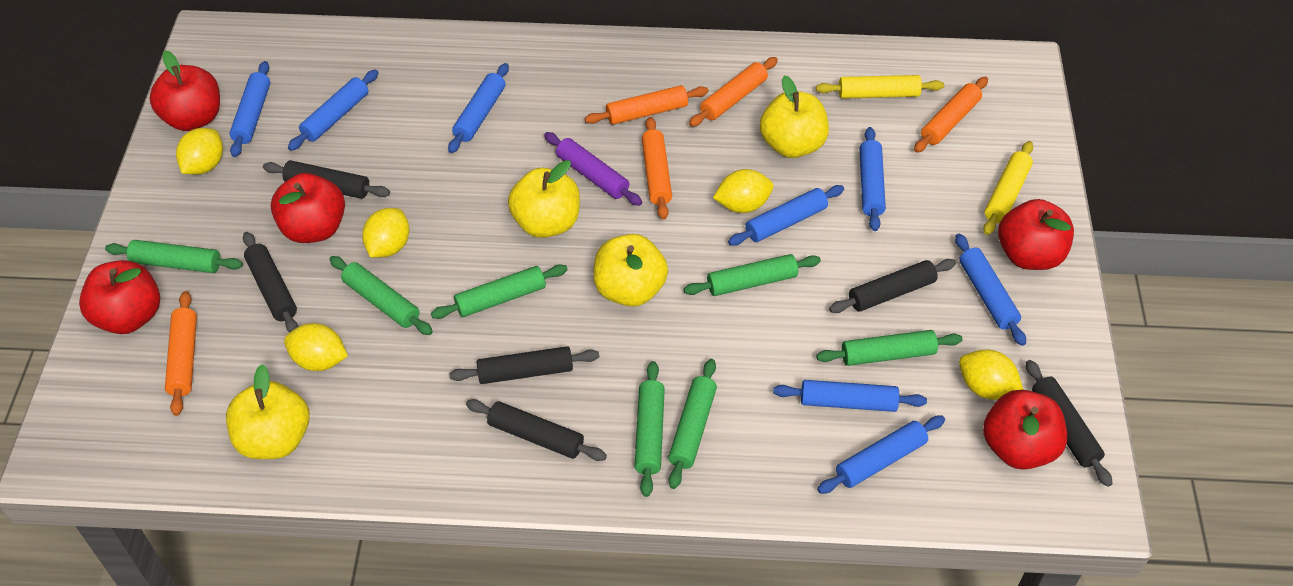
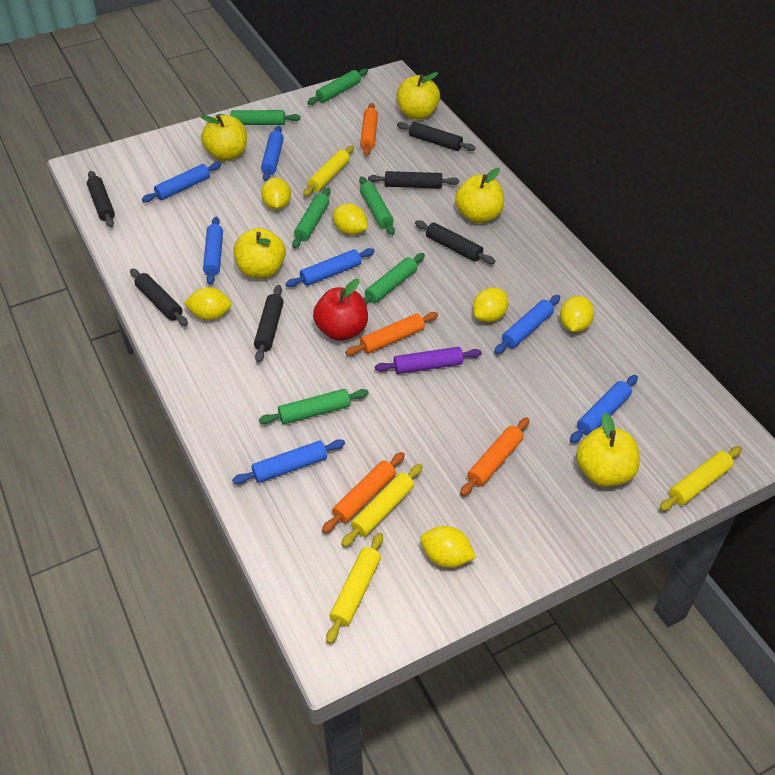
blue rolling pin: [229,61,270,157] [288,69,378,151] [448,63,509,153] [728,185,844,246] [773,380,927,412] [817,416,945,494] [860,127,886,231] [955,234,1026,346] = 8 -> [142,162,221,202] [203,217,223,285] [232,439,345,484] [261,126,284,181] [286,248,375,287] [494,295,560,354] [570,375,638,443] = 7
green rolling pin: [105,240,243,273] [329,256,433,335] [431,264,568,319] [634,361,665,497] [668,359,717,489] [684,254,821,296] [816,330,963,366] = 7 -> [216,110,301,125] [259,389,369,424] [292,188,331,248] [308,68,368,105] [359,176,395,235] [363,253,425,304] = 6
orange rolling pin: [165,291,197,416] [585,85,708,125] [642,117,672,220] [689,57,778,127] [914,77,988,153] = 5 -> [322,452,405,533] [345,312,438,356] [360,103,378,156] [460,417,529,496] = 4
red apple: [79,260,160,334] [149,50,220,131] [271,173,345,243] [983,390,1067,470] [998,199,1074,270] = 5 -> [313,279,368,341] = 1
yellow apple: [226,364,309,459] [508,160,580,238] [593,234,668,307] [760,75,829,158] = 4 -> [200,115,247,161] [234,228,286,278] [396,72,440,119] [455,168,504,223] [576,413,640,487] = 5
yellow lemon: [176,128,223,175] [284,323,348,371] [362,208,409,257] [713,169,774,213] [959,349,1023,400] = 5 -> [184,287,232,320] [261,177,291,210] [333,203,368,235] [420,526,476,568] [473,287,509,322] [560,296,594,332] = 6
yellow rolling pin: [816,75,944,99] [983,141,1033,235] = 2 -> [303,146,354,196] [326,533,383,644] [341,464,423,547] [660,446,742,511] = 4

